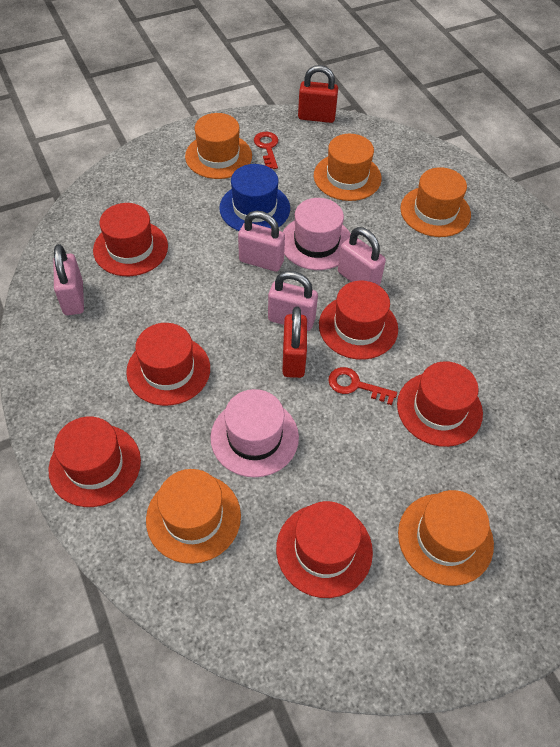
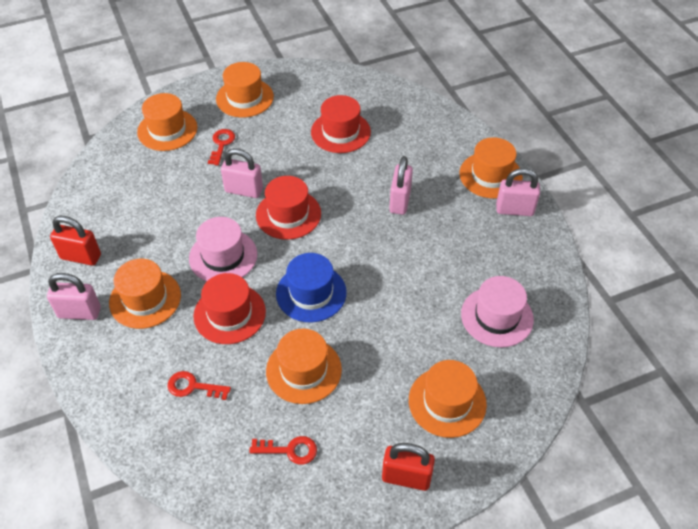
orange hat: [146,469,241,564] [185,113,252,179] [314,134,382,201] [398,490,494,586] [400,167,471,237] = 5 -> [109,259,181,329] [137,93,197,151] [216,62,274,117] [266,329,342,404] [409,360,487,438] [459,137,523,198] = 6
red hat: [48,416,141,507] [93,203,168,276] [126,323,210,406] [276,501,373,598] [319,281,398,360] [397,361,483,447] = 6 -> [193,273,266,344] [256,176,321,240] [311,95,371,153] = 3
red key: [254,132,278,169] [328,367,397,405] = 2 -> [167,371,231,400] [208,129,235,165] [249,436,317,465] = 3

